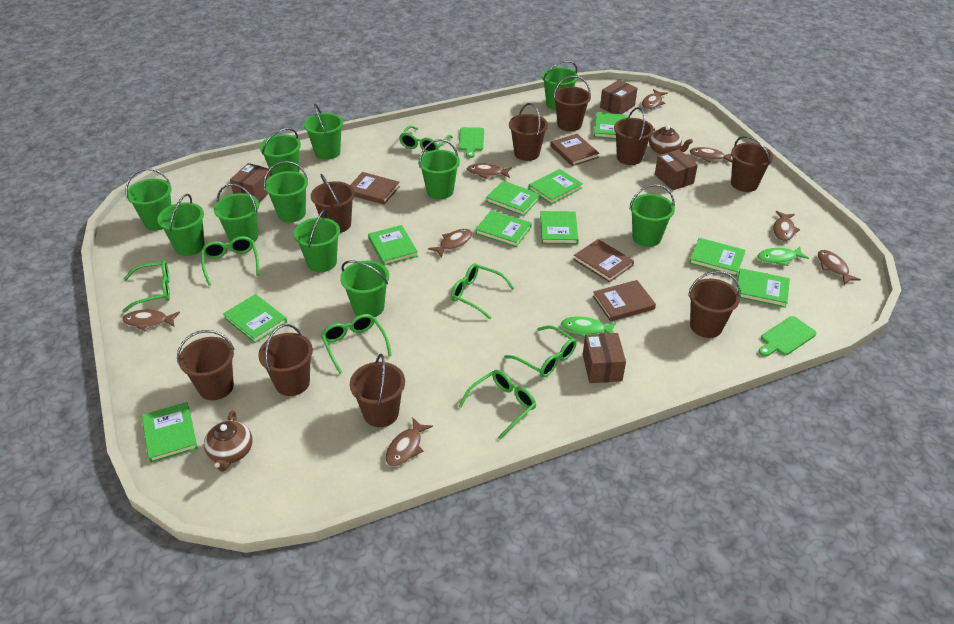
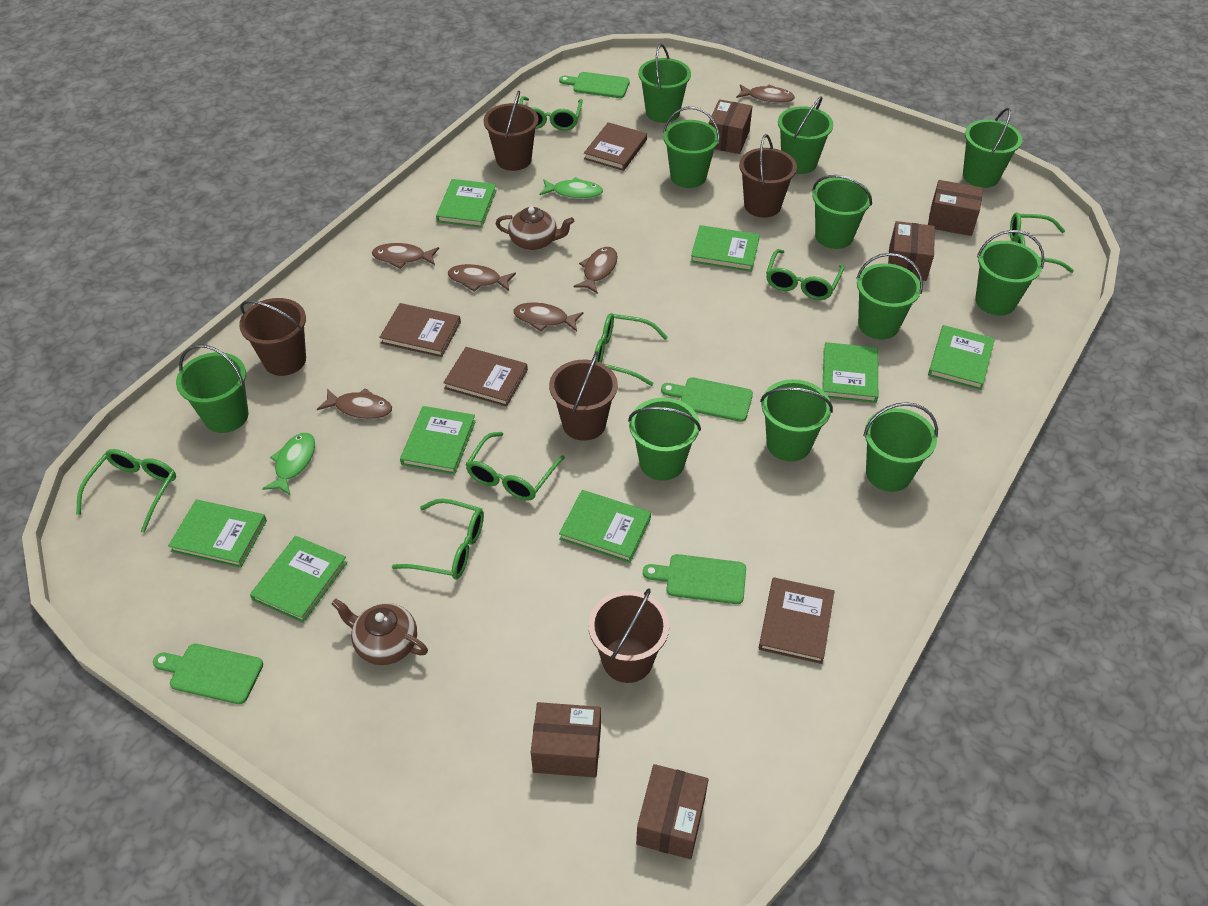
brown box: [230,163,272,202] [583,333,626,383] [600,80,638,114] [655,149,698,190] = 4 -> [531,702,601,777] [636,764,708,859] [708,99,753,154] [888,221,935,281] [928,180,983,236] = 5
brown bucket: [177,330,235,400] [258,324,313,396] [311,174,355,233] [350,353,405,427] [509,103,548,161] [553,76,591,131] [614,107,654,165] [688,271,741,338] [731,136,774,192] = 9 -> [239,298,306,376] [483,91,539,171] [549,351,618,441] [588,588,669,683] [739,134,797,218] = 5
brown fish: [123,309,180,331] [385,417,433,466] [428,229,472,258] [467,163,512,179] [642,89,668,109] [690,147,732,163] [773,211,800,241] [818,250,861,285] = 8 -> [317,388,392,419] [372,243,439,269] [448,264,516,292] [513,302,584,332] [574,247,618,294] [736,84,795,104] = 6
green book: [142,402,198,463] [223,294,287,343] [368,225,418,266] [475,210,532,247] [486,181,541,216] [529,169,583,205] [540,211,579,245] [594,112,627,139] [689,238,745,277] [736,268,790,308] = 10 -> [168,499,267,568] [250,536,348,623] [400,406,476,475] [436,179,497,228] [559,490,651,563] [690,225,760,272] [822,342,878,403] [928,325,995,390] = 8
green cutting board: [458,127,484,158] [758,316,816,357] = 2 -> [153,644,263,704] [559,72,630,98] [643,554,746,604] [661,377,753,422] = 4

